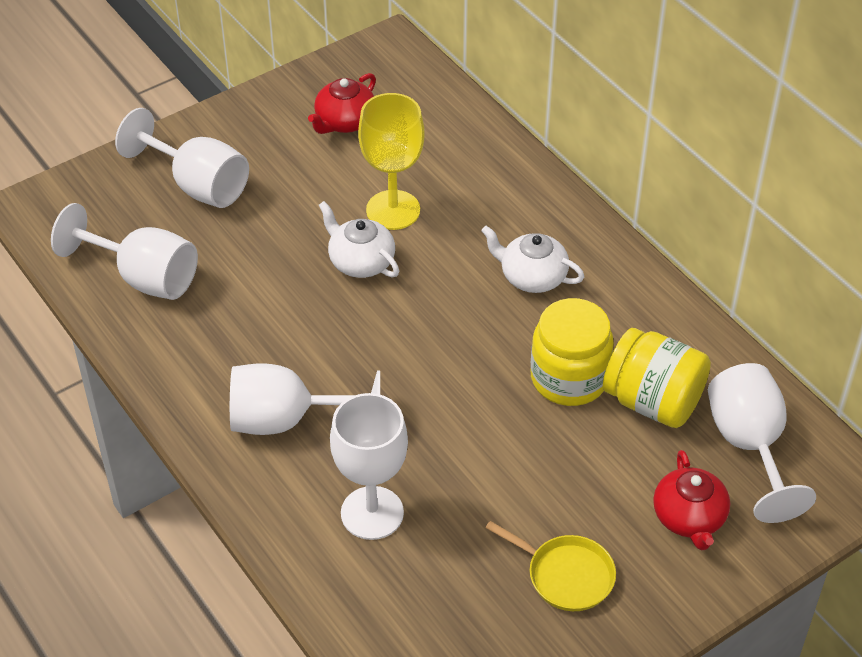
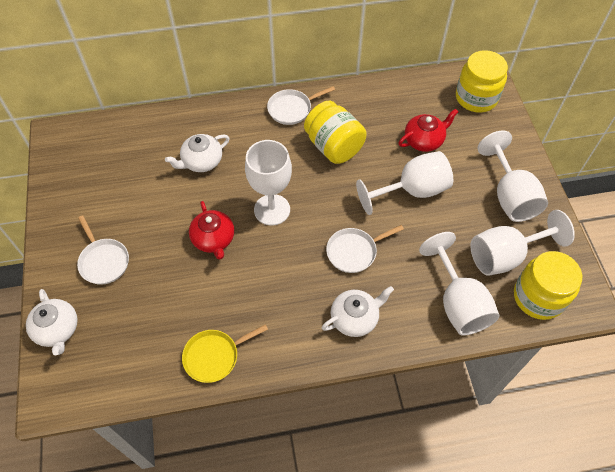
white pan: none = 0 -> [77,215,129,285] [267,86,335,125] [326,225,404,273] = 3
white teapot: [319,201,399,278] [481,226,584,293] = 2 -> [26,289,78,355] [165,134,230,172] [322,286,394,337] = 3
yellow goblet: [358,93,425,230] = 1 -> none = 0
yellow jar: [531,298,614,406] [603,328,711,428] = 2 -> [304,101,367,164] [456,50,508,113] [514,251,582,320] = 3

